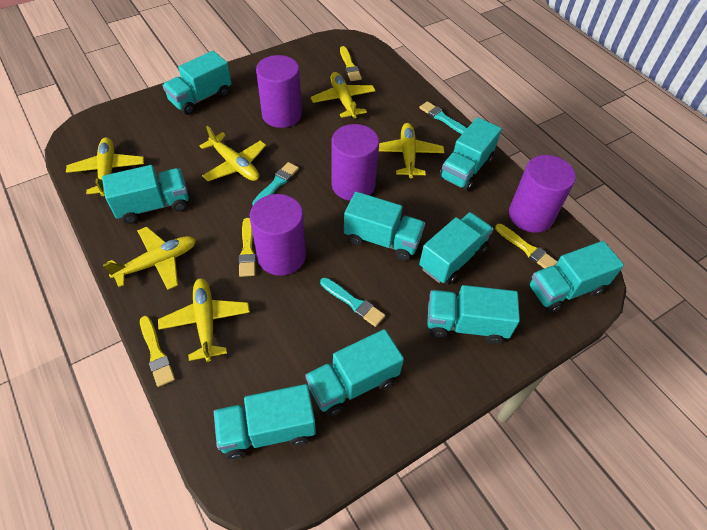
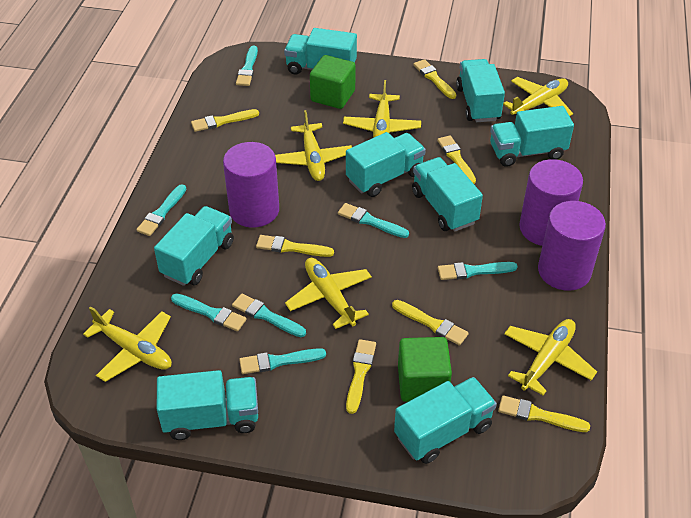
green cube: none = 0 -> [310,55,356,109] [398,337,452,402] = 2
purple cylinder: [250,194,306,276] [256,55,302,128] [331,124,379,201] [509,155,576,233] = 4 -> [223,142,279,228] [519,159,583,246] [538,201,606,291] = 3
turquoise brush: [252,162,299,205] [320,277,385,327] [419,101,467,134] = 3 -> [136,184,186,236] [171,294,246,331] [232,294,306,337] [236,45,258,86] [239,348,326,374] [338,203,409,238] [438,262,518,280] = 7
turquoise truck: [102,165,189,224] [162,51,232,115] [214,384,316,459] [305,329,404,416] [344,192,425,261] [419,212,493,285] [427,285,520,344] [439,117,502,191] [528,241,624,313] = 9 -> [154,206,234,286] [157,370,258,440] [284,28,357,75] [346,132,426,197] [394,377,497,464] [412,157,483,232] [456,59,505,122] [490,106,574,167] = 8
yellow brush: [140,316,175,387] [239,218,256,277] [340,46,362,81] [495,224,557,269] = 4 -> [191,109,259,132] [256,235,334,257] [346,339,376,414] [392,300,469,346] [413,59,457,99] [437,135,476,184] [498,395,590,432] = 7

